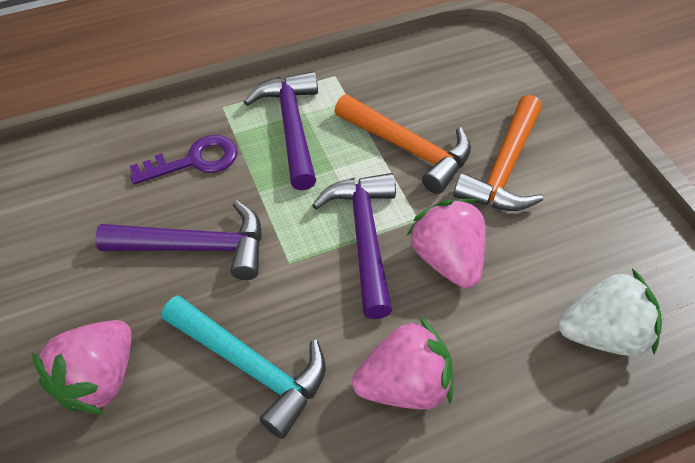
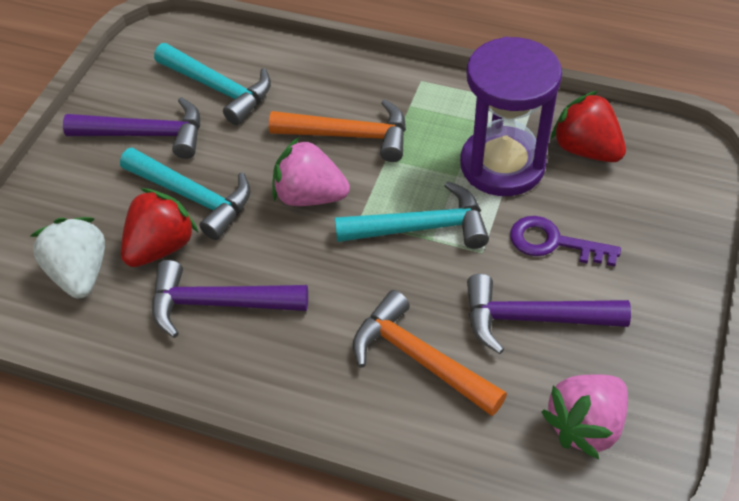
pink strawberry: [32,320,132,414] [352,316,453,410] [406,199,486,288] = 3 -> [272,137,350,206] [541,374,628,459] = 2
purple hourglass: none = 0 -> [460,37,562,196] = 1
red strawberry: none = 0 -> [121,188,198,267] [551,91,626,162] = 2
turquoise hammer: [162,295,326,439] = 1 -> [120,148,251,240] [154,43,271,125] [335,181,489,249] = 3

